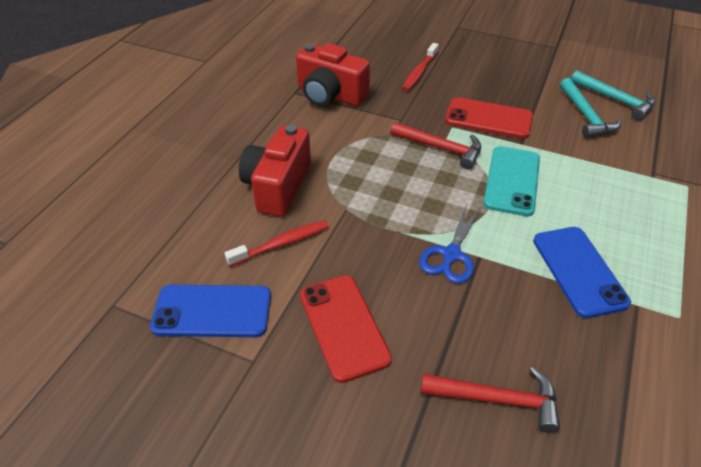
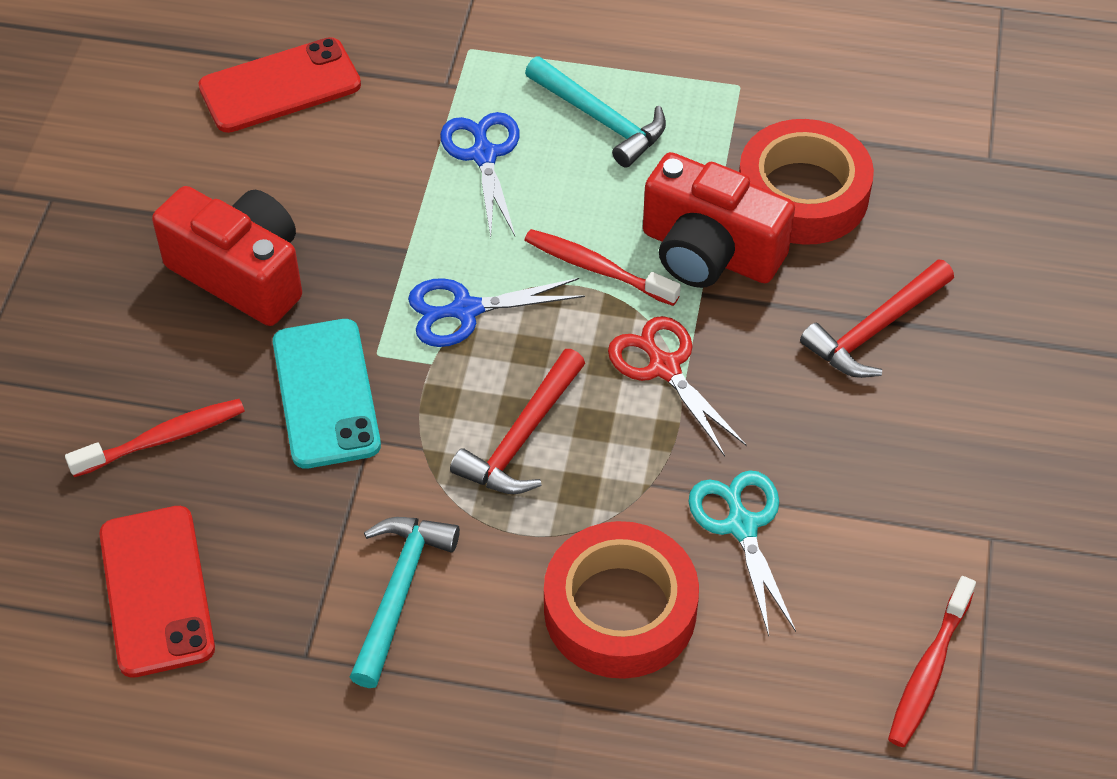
blue phone: [150,285,271,337] [533,227,631,318] = 2 -> none = 0
blue scissors: [419,204,482,283] = 1 -> [408,278,585,347] [440,112,519,237] = 2
red scissors: none = 0 -> [608,316,747,456] = 1
red tape: none = 0 -> [544,521,699,679] [739,119,874,245] = 2
red toothbrush: [225,220,329,267] [402,43,439,91] = 2 -> [65,399,245,477] [524,229,681,306] [888,576,976,747] = 3
turquoise scissors: none = 0 -> [688,470,796,636] = 1

